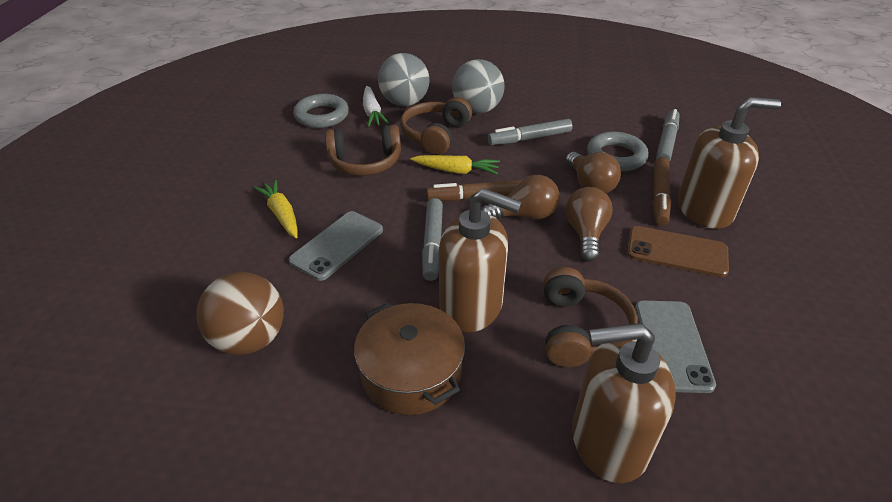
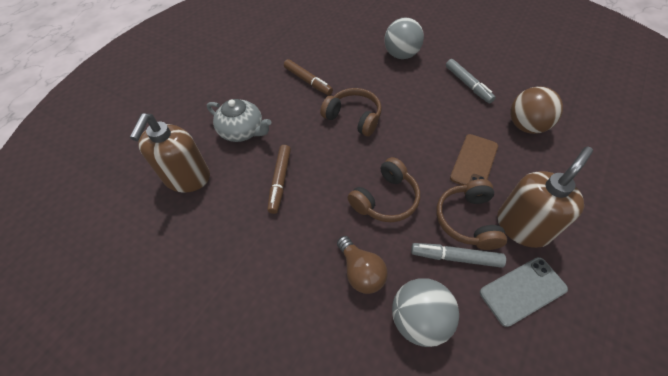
brown light bulb: [482,175,560,220] [566,152,621,193] [566,187,613,262] = 3 -> [337,236,388,294] = 1
brown pot: [354,302,465,415] = 1 -> none = 0
brown soap dispenser: [439,188,522,333] [572,323,676,483] [678,97,781,229] = 3 -> [130,113,210,193] [497,146,593,248] = 2
grey marker: [422,198,443,281] [488,119,573,145] [656,109,680,162] = 3 -> [411,243,506,268] [446,59,496,103] = 2
grey phone: [289,211,383,281] [635,300,716,393] = 2 -> [480,257,568,327] = 1
grey ring: [293,94,349,128] [587,132,649,171] = 2 -> none = 0
grey teapot: none = 0 -> [207,99,271,142] = 1
white carrot: [363,86,389,127] = 1 -> none = 0
yellow carrot: [253,179,297,238] [410,155,500,174] = 2 -> none = 0

